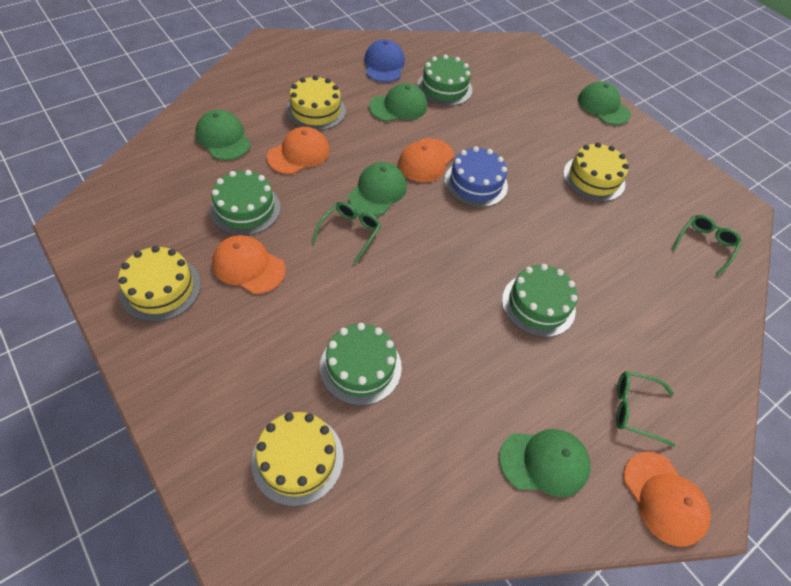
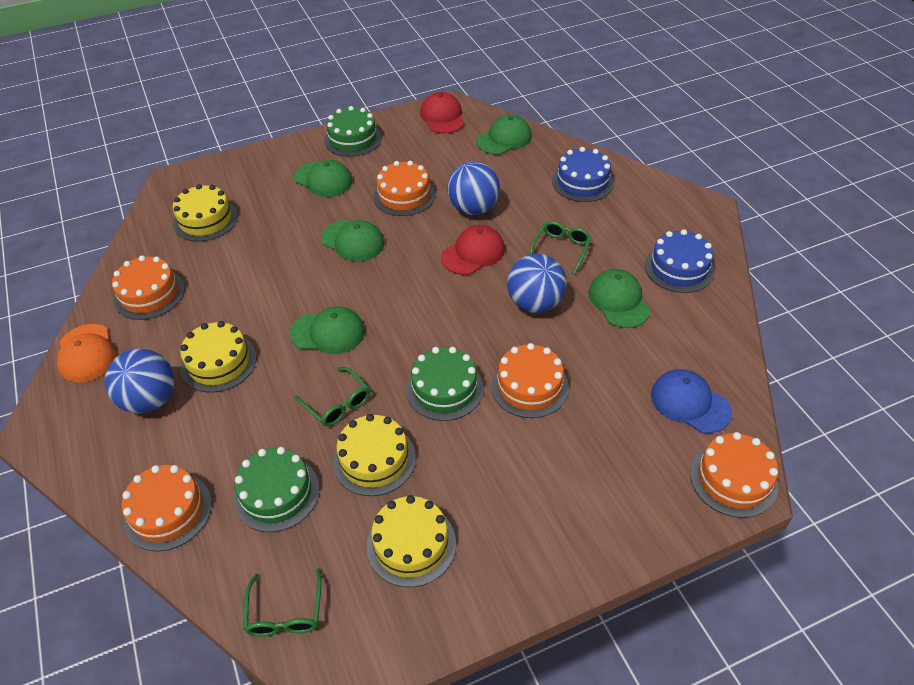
blue ball: none = 0 -> [104,349,174,413] [447,161,500,215] [507,253,567,313] = 3
blue cake: [444,146,508,207] = 1 -> [552,147,614,202] [645,229,715,293] = 2
green cake: [210,170,281,236] [320,323,402,406] [417,54,472,106] [502,264,578,337] = 4 -> [234,447,319,532] [324,106,382,157] [406,347,483,421] = 3
orange cake: none = 0 -> [112,255,185,320] [121,465,212,551] [373,161,435,216] [491,343,569,418] [690,432,778,518] = 5
orange cap: [212,235,285,294] [267,127,329,174] [398,138,454,182] [623,452,711,547] = 4 -> [57,324,117,383] = 1
red cap: none = 0 -> [420,92,465,133] [441,225,505,275] = 2

